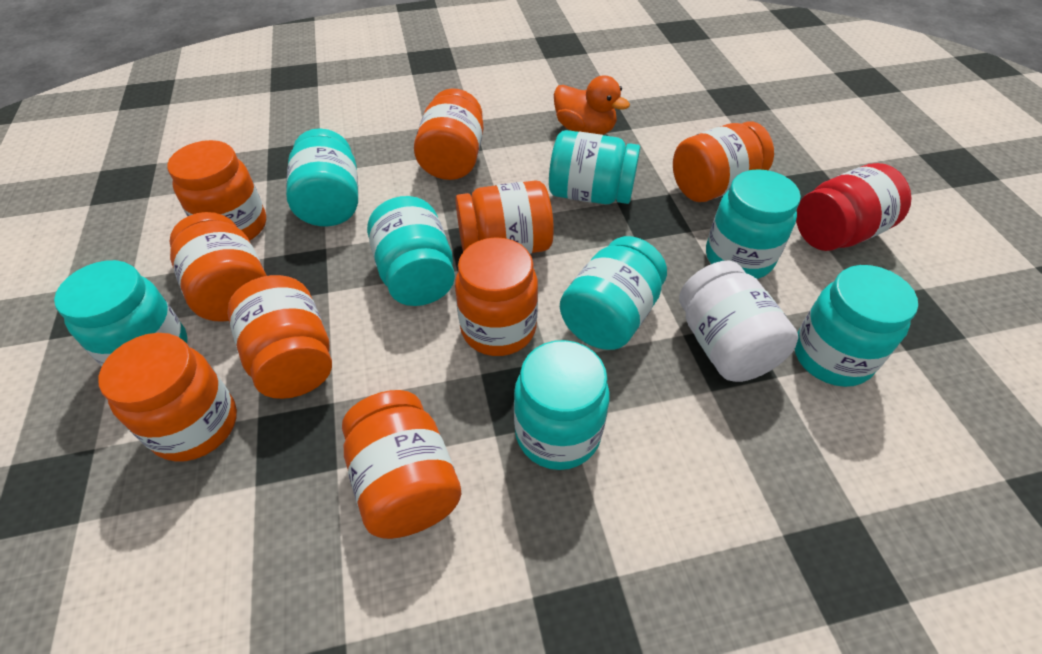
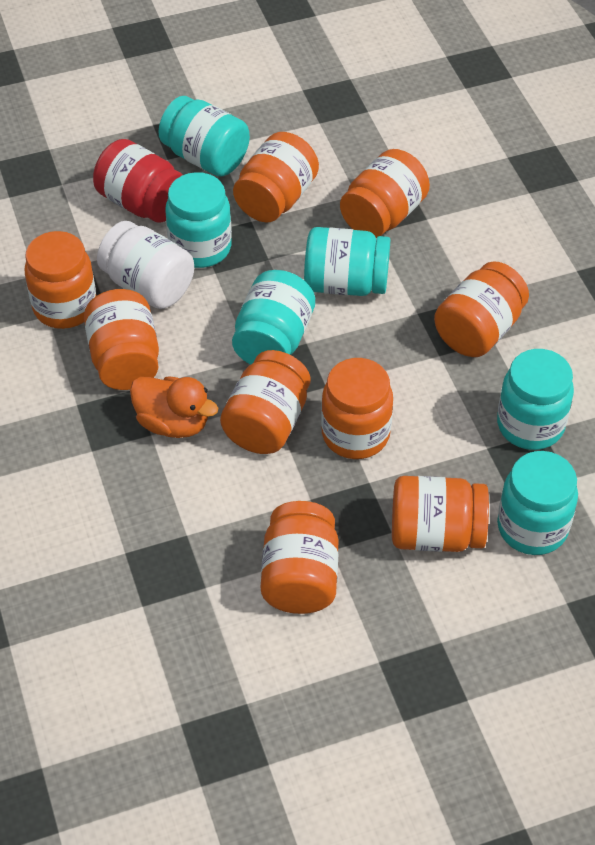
turquoise jar: [54,260,188,366] [286,128,358,226] [367,196,455,306] [514,340,610,470] [549,130,640,204] [560,236,667,350] [706,169,801,279] [795,265,918,387] = 8 -> [158,96,250,176] [165,172,232,268] [232,270,315,365] [304,227,390,296] [497,349,574,450] [497,451,578,555] = 6

